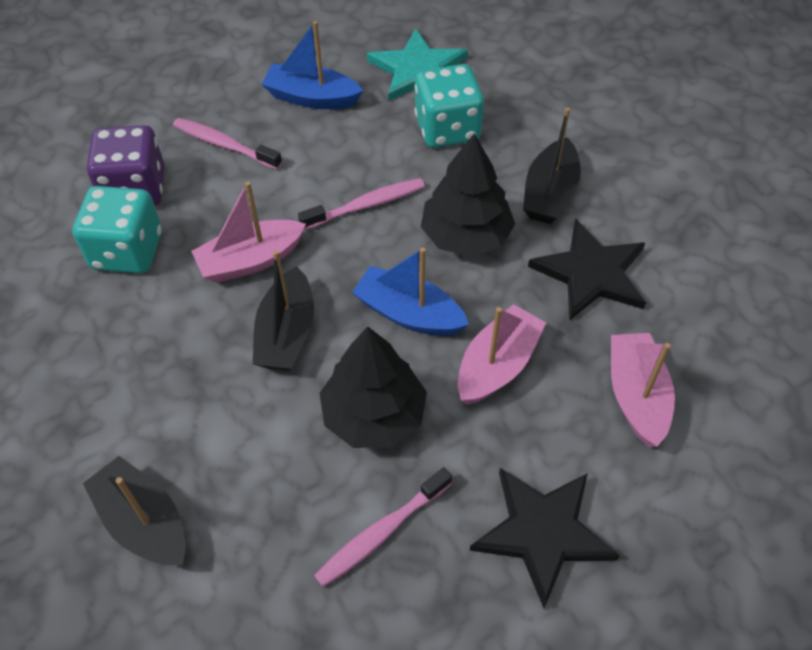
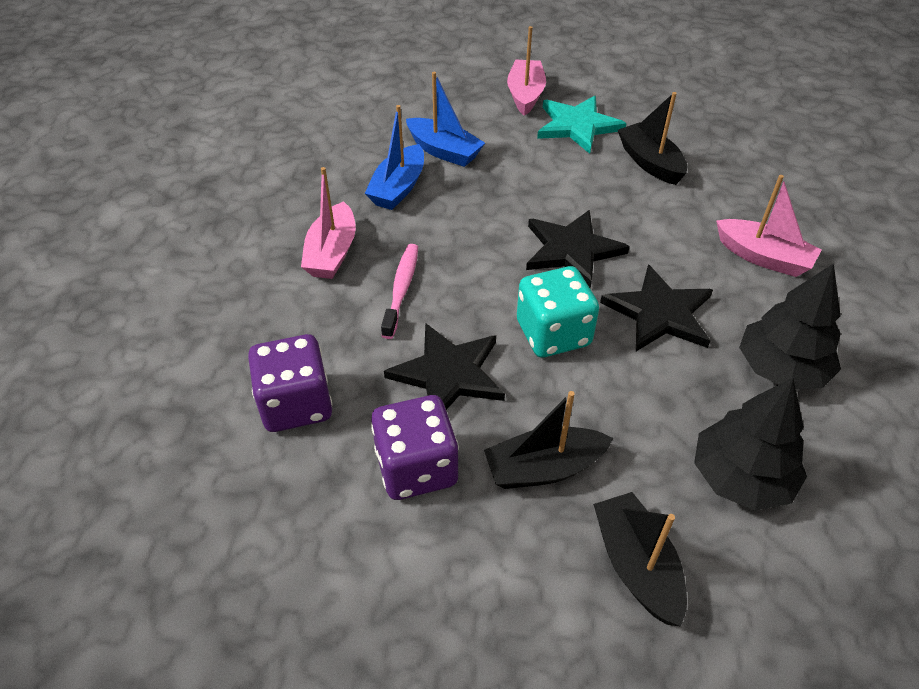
black star: [470,468,620,608] [528,218,646,321] = 2 -> [384,323,505,410] [526,210,630,289] [600,264,713,351] = 3
pink toothbrush: [173,118,282,170] [298,178,425,230] [314,467,452,587] = 3 -> [381,244,418,339] = 1
purple dice: [87,125,165,206] = 1 -> [248,334,332,432] [371,395,459,500] = 2
turquoise dice: [73,186,162,273] [415,64,484,148] = 2 -> [517,266,599,358] = 1

